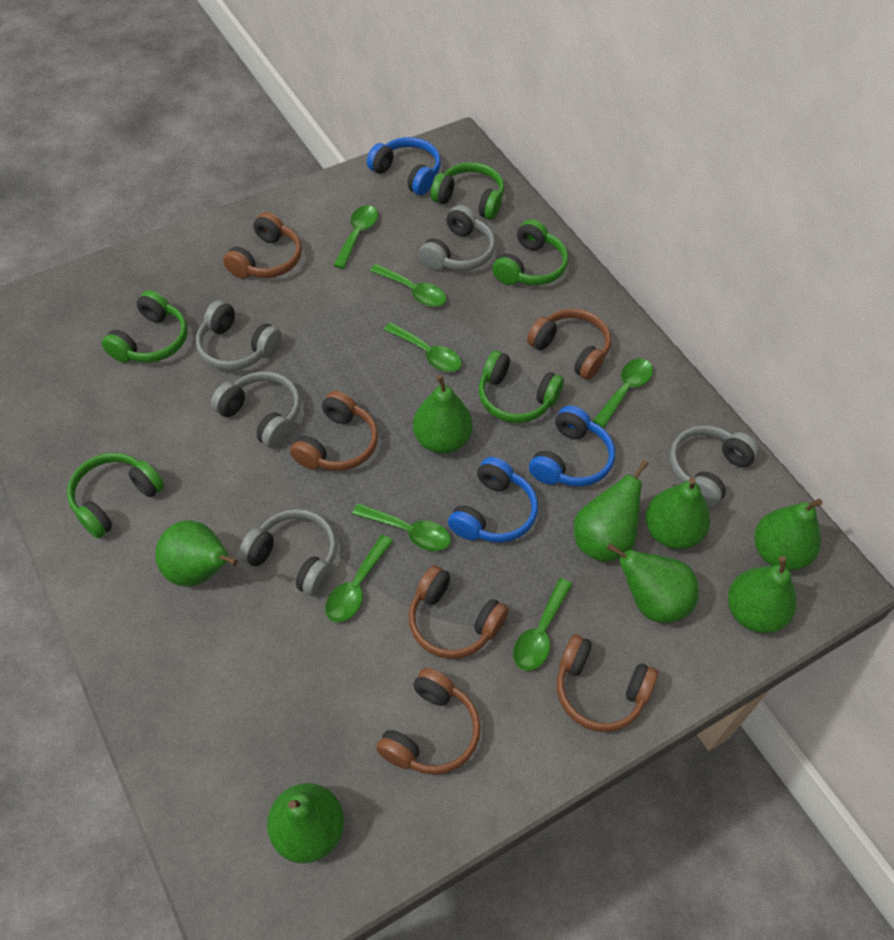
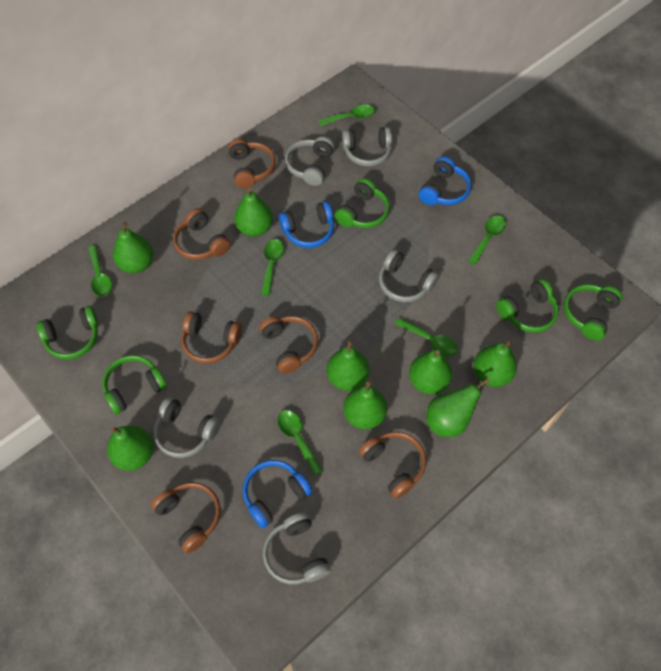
green spoon: [325,535,393,622] [333,205,378,269] [352,503,451,551] [370,264,446,307] [384,322,461,372] [513,578,573,671] [593,358,653,428] = 7 -> [88,245,112,297] [261,239,284,296] [277,410,323,475] [318,105,375,126] [395,317,458,356] [468,216,506,265] = 6

